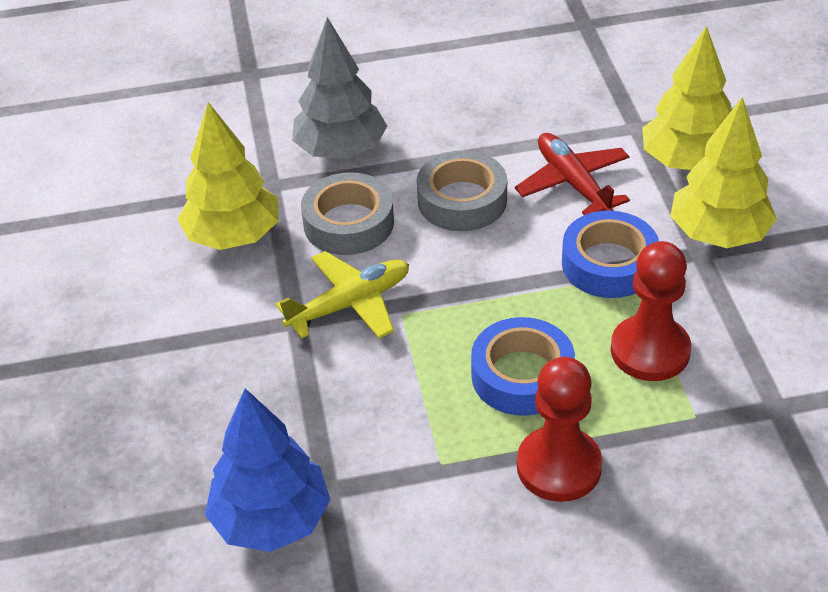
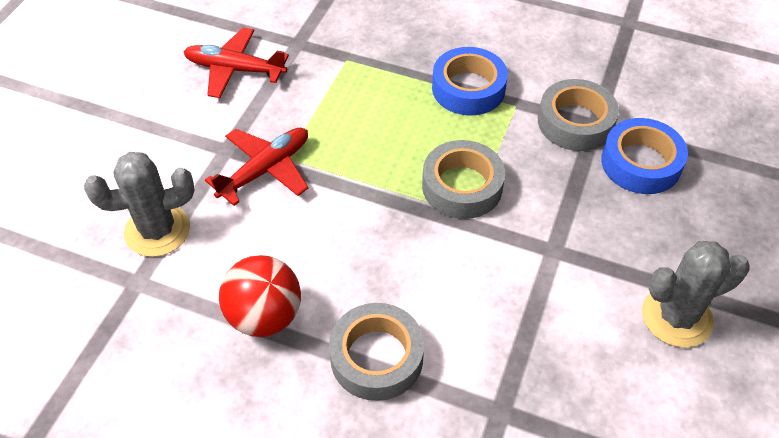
blue tree: [205,388,330,552] = 1 -> none = 0
grey cactus: none = 0 -> [84,152,195,257] [642,241,750,348] = 2
grey tape: [301,172,394,255] [417,150,507,231] = 2 -> [329,303,424,401] [422,140,505,219] [538,79,619,151] = 3
grey tree: [292,17,387,159] = 1 -> none = 0
red ball: none = 0 -> [219,255,301,337] = 1
red pawn: [517,357,603,502] [611,241,691,381] = 2 -> none = 0
red plane: [515,133,630,215] = 1 -> [184,28,289,98] [205,128,308,206] = 2
yellow plane: [275,251,409,339] = 1 -> none = 0
yellow tree: [177,102,279,250] [642,26,732,170] [670,97,777,248] = 3 -> none = 0

